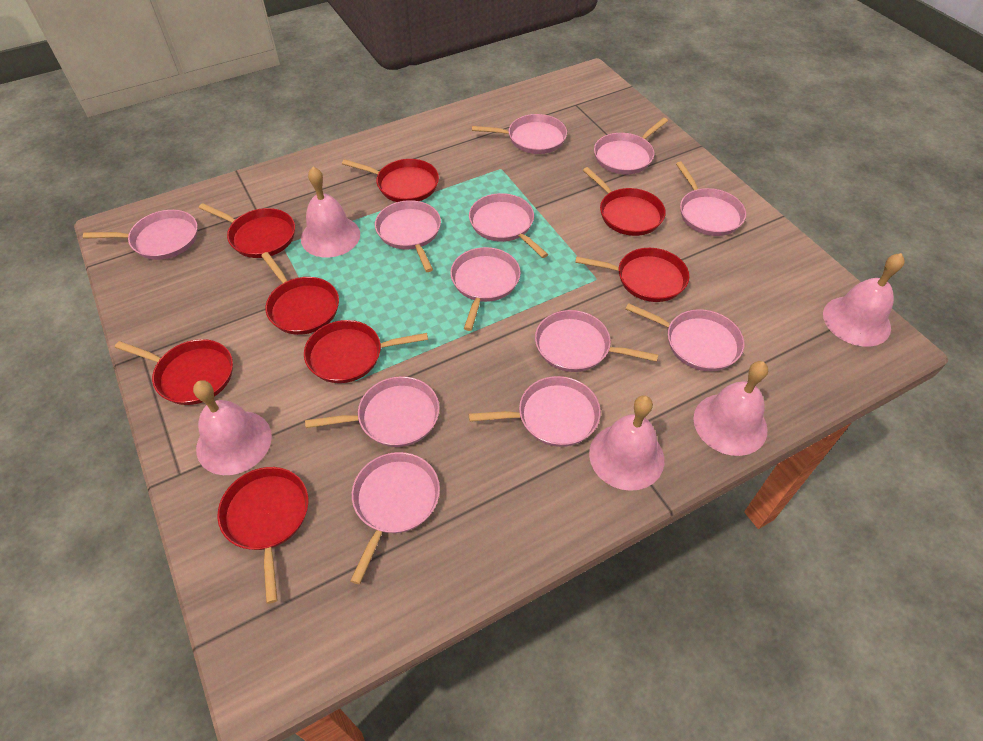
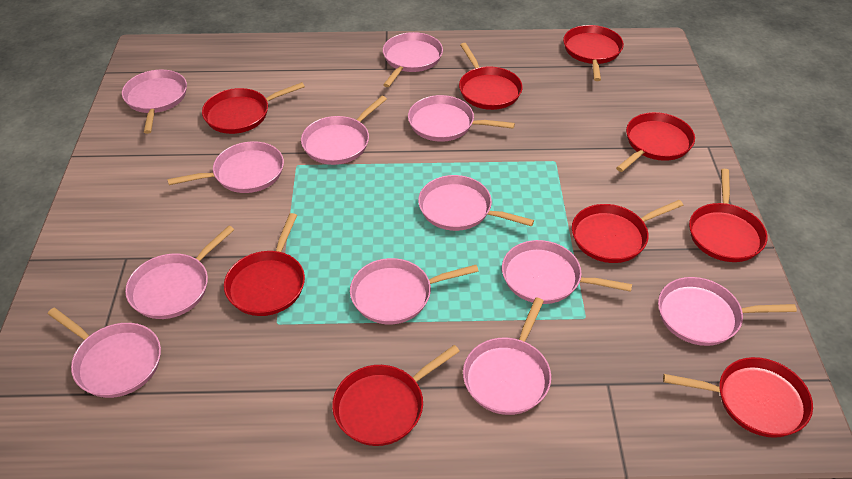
pink bell: [193,380,272,475] [301,167,360,257] [589,396,664,491] [694,361,768,456] [823,253,905,347] = 5 -> none = 0
red pan: [115,339,233,405] [199,203,295,258] [218,467,309,604] [261,252,339,335] [304,320,428,383] [342,159,439,202] [575,248,689,302] [583,167,666,236] = 8 -> [202,82,305,134] [224,213,305,316] [332,345,460,446] [459,43,523,110] [563,25,624,81] [572,200,683,263] [616,112,695,172] [663,357,813,438] [689,169,767,262] = 9

